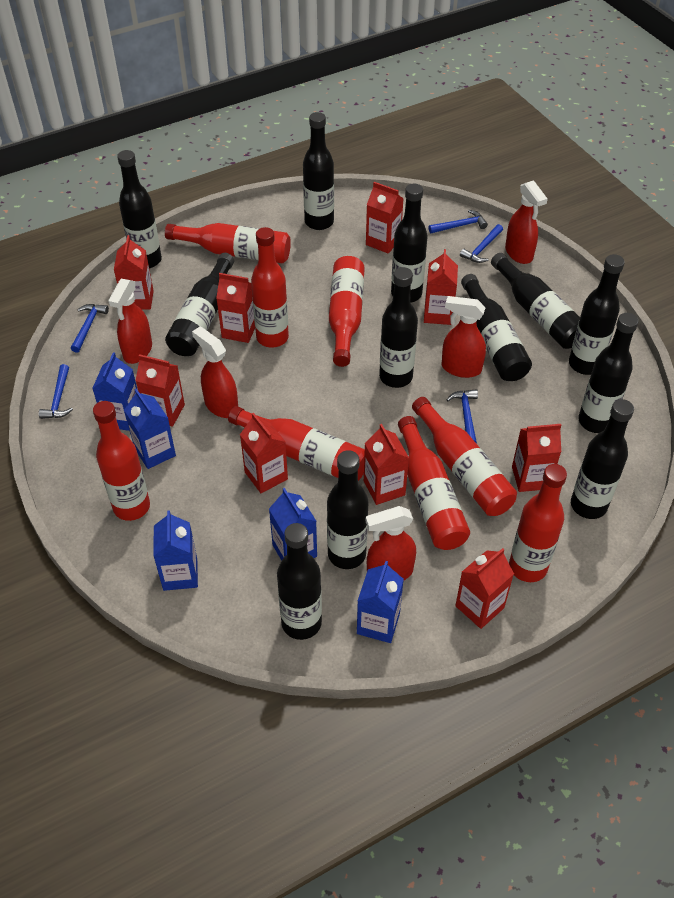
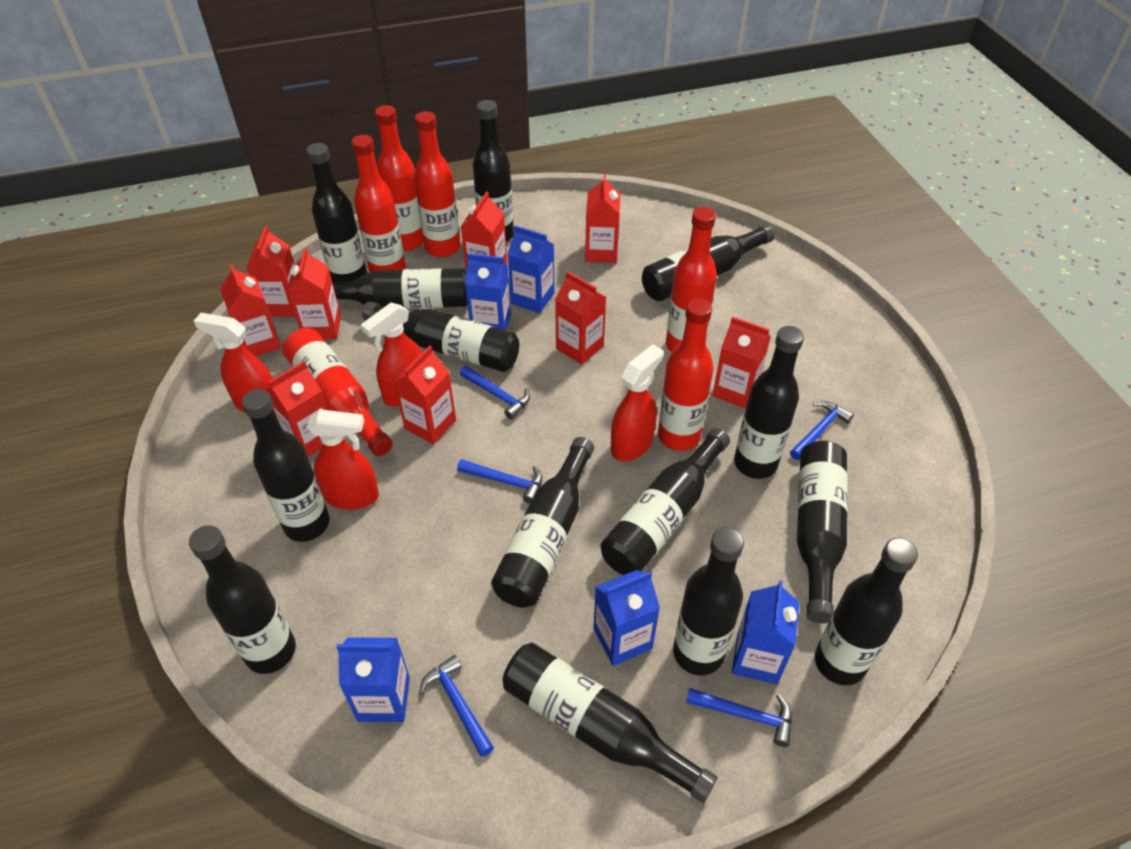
black bottle: [117,150,162,268] [165,253,234,356] [277,523,322,640] [303,112,334,230] [327,450,368,569] [379,267,418,388] [391,184,428,303] [461,274,532,381] [491,253,580,349] [569,254,625,375] [571,399,634,519] [578,313,638,433] = 12 -> [189,525,296,674] [242,389,330,542] [306,143,367,282] [332,268,468,309] [362,301,519,372] [472,100,514,242] [491,437,594,608] [502,643,718,803] [600,428,730,575] [642,224,775,302] [673,527,744,676] [734,326,804,479] [797,440,848,624] [815,538,918,685] = 14
red bottle: [93,401,150,521] [165,223,291,263] [228,406,365,481] [251,227,289,348] [329,256,365,367] [398,416,470,550] [412,397,517,516] [509,464,567,582] = 8 -> [282,328,393,456] [352,135,406,272] [375,105,424,251] [414,111,460,257] [658,298,714,451] [666,207,717,352] = 6
red spray bottle: [108,279,152,364] [192,327,238,418] [365,506,416,581] [441,296,486,378] [505,180,548,264] = 5 -> [194,313,273,412] [307,409,379,510] [361,302,422,406] [611,344,664,461] = 4

